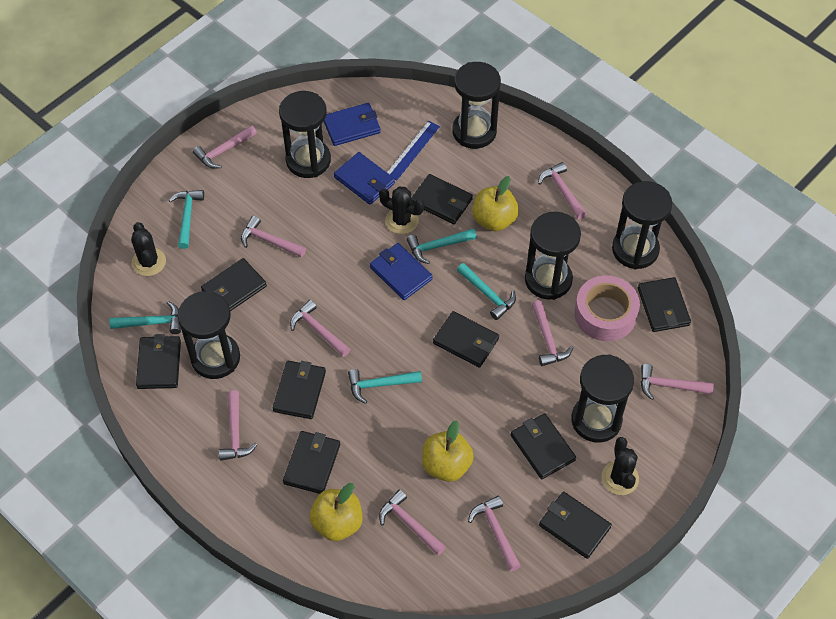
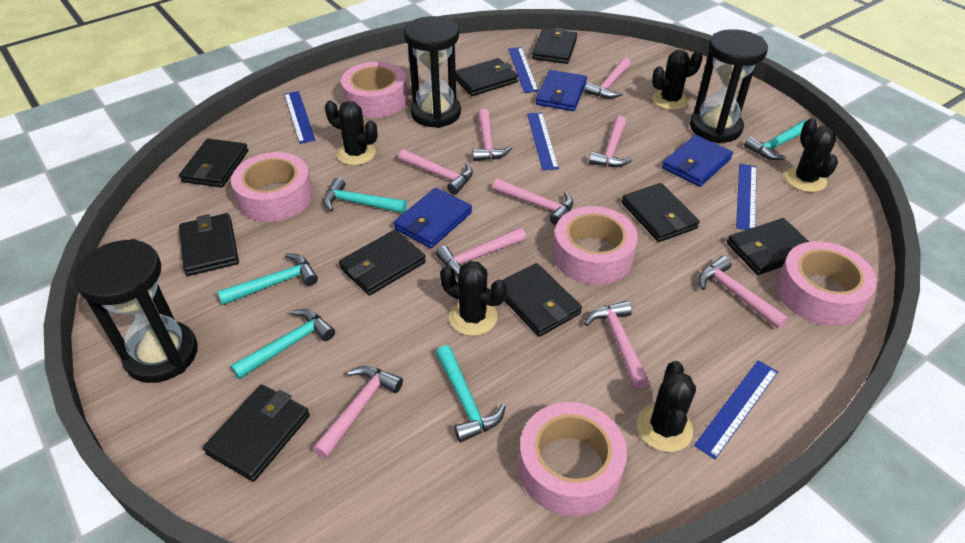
black cactus: [131,222,166,276] [379,186,425,234] [602,437,639,495] = 3 -> [325,101,378,165] [440,261,507,336] [637,361,696,452] [652,50,703,110] [785,118,838,192] = 5
black hourglass: [178,291,240,379] [279,91,331,178] [452,62,501,149] [525,212,581,300] [571,354,634,443] [612,181,672,269] = 6 -> [73,239,198,383] [404,16,461,128] [690,29,768,143] = 3
blue ruler: [387,121,440,181] = 1 -> [284,91,315,144] [508,47,539,93] [527,113,559,170] [694,360,778,459] [736,164,757,230] = 5
pink tape: [574,275,640,341] = 1 -> [231,152,313,222] [341,62,408,118] [519,402,627,516] [553,206,638,285] [776,241,877,326] = 5
yellow apple: [310,483,363,541] [422,420,474,482] [472,176,519,231] = 3 -> none = 0

